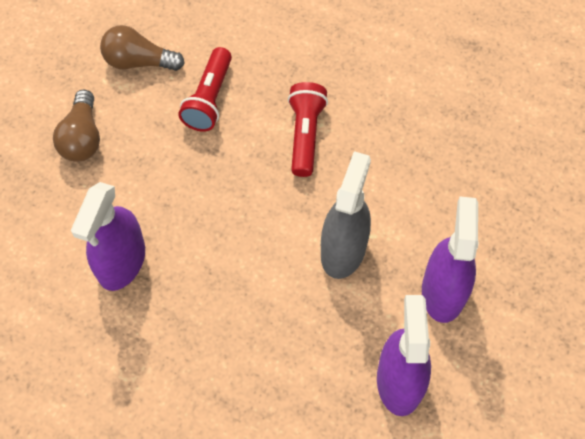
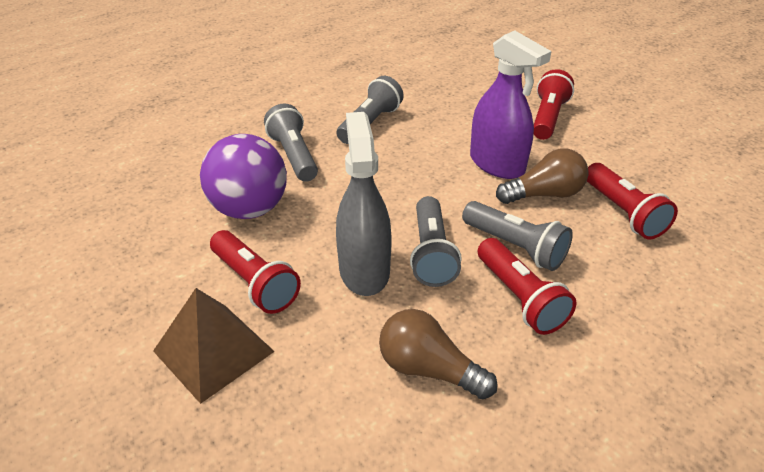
brown pyramid: none = 0 -> [153,288,275,404] = 1
grey flashlight: none = 0 -> [264,104,318,182] [336,76,404,144] [410,196,462,287] [462,201,573,271] = 4
purple ball: none = 0 -> [200,134,287,219] = 1
purple spray bottle: [71,182,145,291] [377,295,431,416] [422,196,479,323] = 3 -> [470,31,552,179] = 1
red flashlight: [178,47,232,132] [288,82,328,177] = 2 -> [210,230,301,314] [478,238,576,335] [534,69,574,140] [587,163,678,239] = 4

